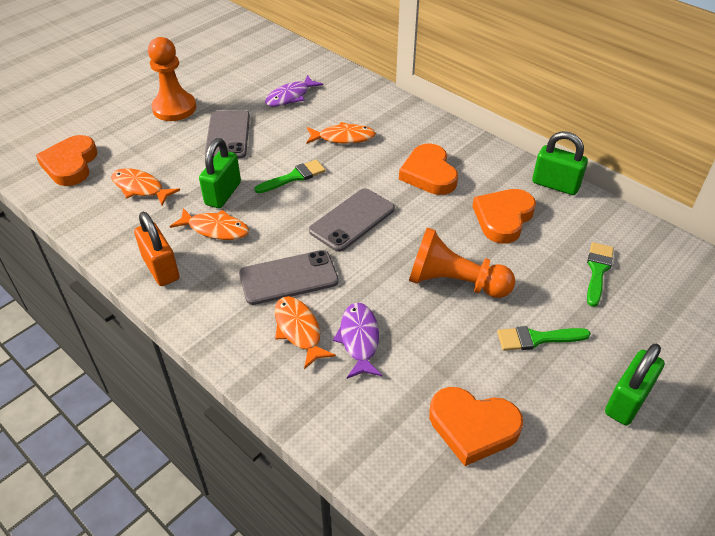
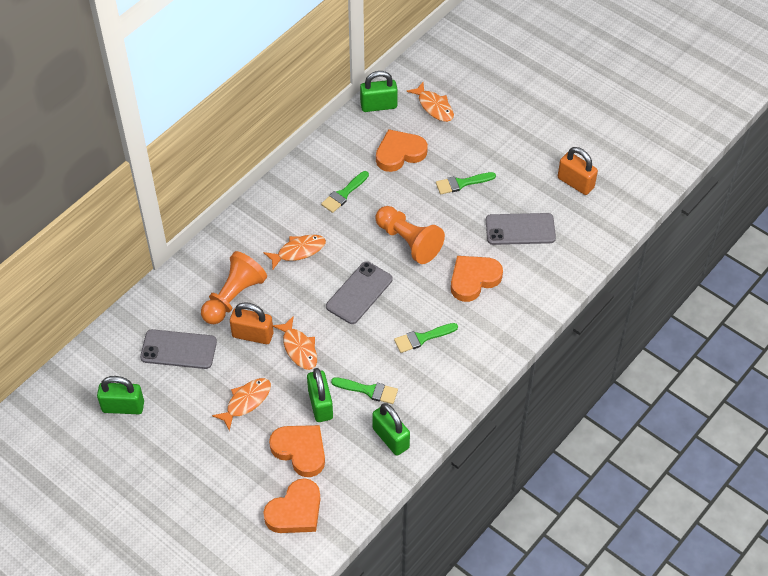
green brush: [254,160,326,193] [497,326,591,351] [587,242,614,307] = 3 -> [321,171,369,213] [331,377,398,404] [394,323,458,353] [436,172,496,194] = 4
green padlock: [199,138,241,208] [532,131,588,195] [605,344,665,425] = 3 -> [97,376,144,414] [307,368,333,422] [360,71,398,112] [372,403,410,456] = 4
orange padlock: [134,212,179,286] = 1 -> [230,302,273,344] [558,147,598,195] = 2
purple fish: [265,75,323,107] [333,303,382,379] = 2 -> none = 0

